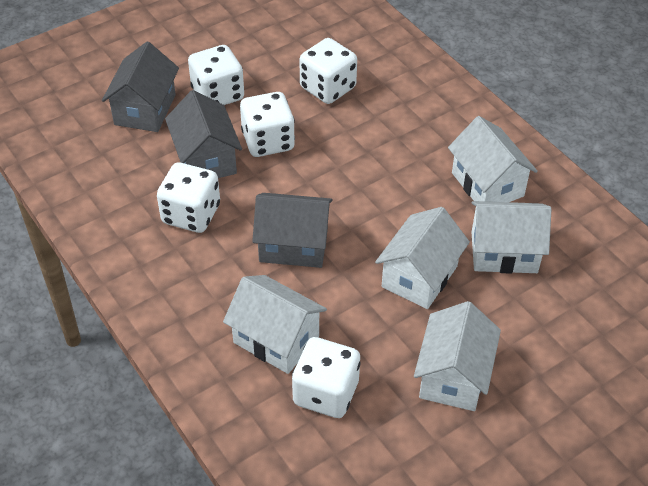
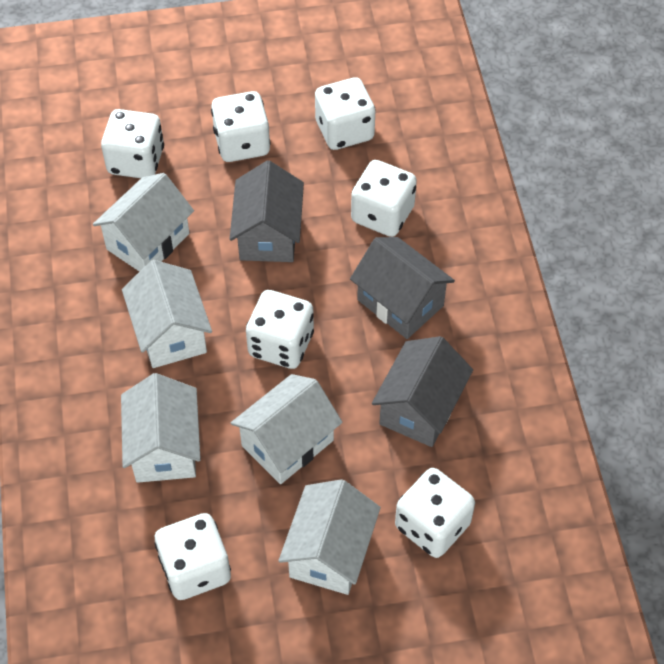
white dice: [157,162,220,233] [188,45,244,105] [240,92,295,157] [292,337,361,418] [300,38,357,104] = 5 -> [101,109,164,178] [155,513,231,600] [211,91,271,162] [246,290,314,369] [315,77,375,150] [351,160,417,237] [395,468,475,558] = 7

